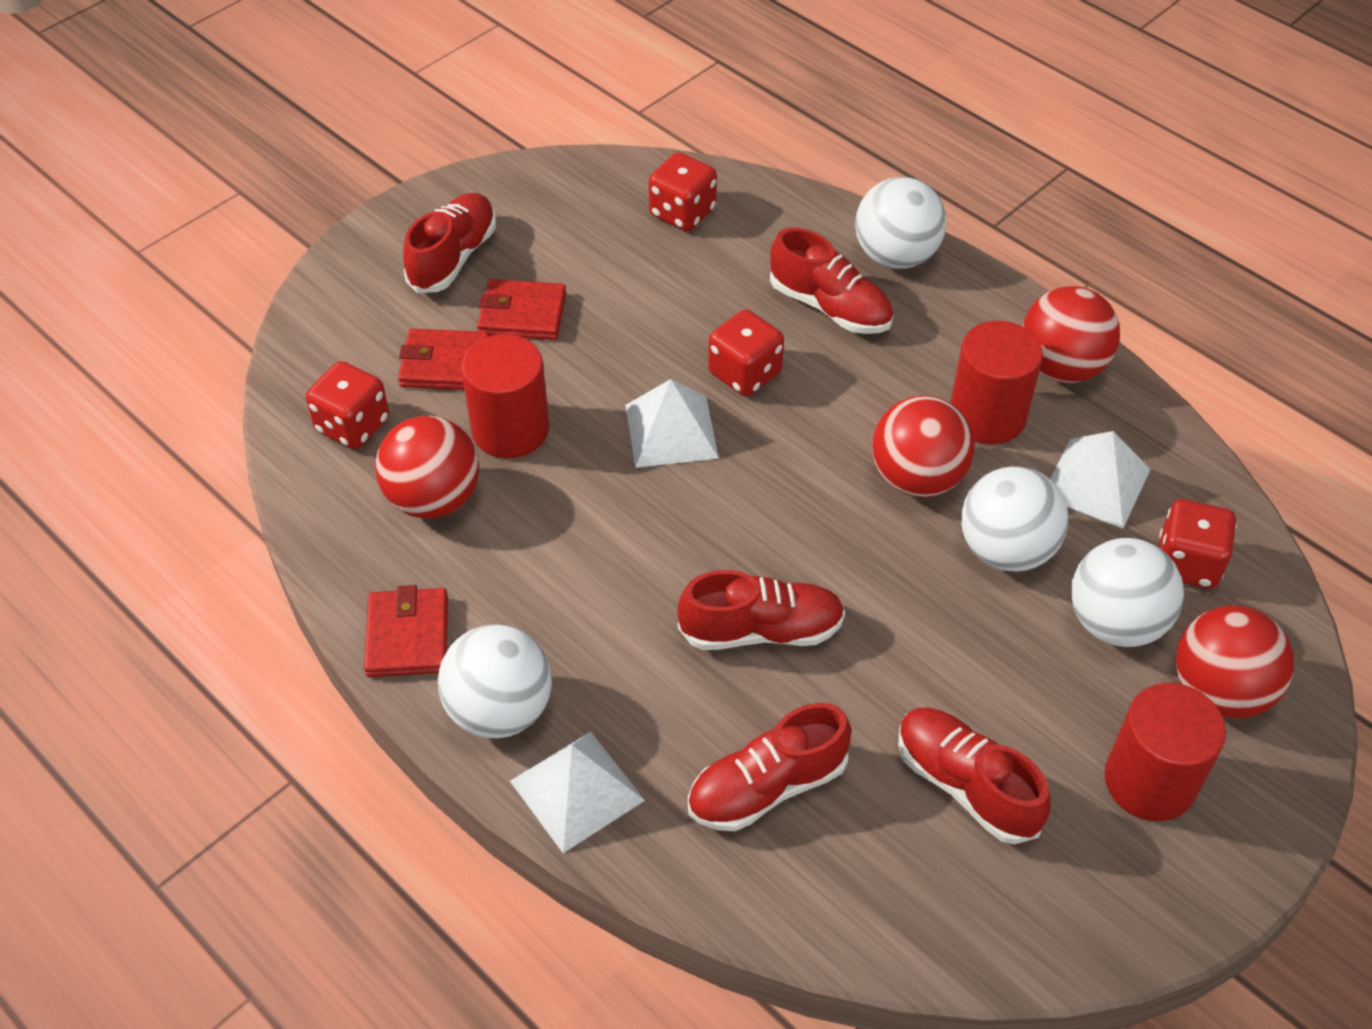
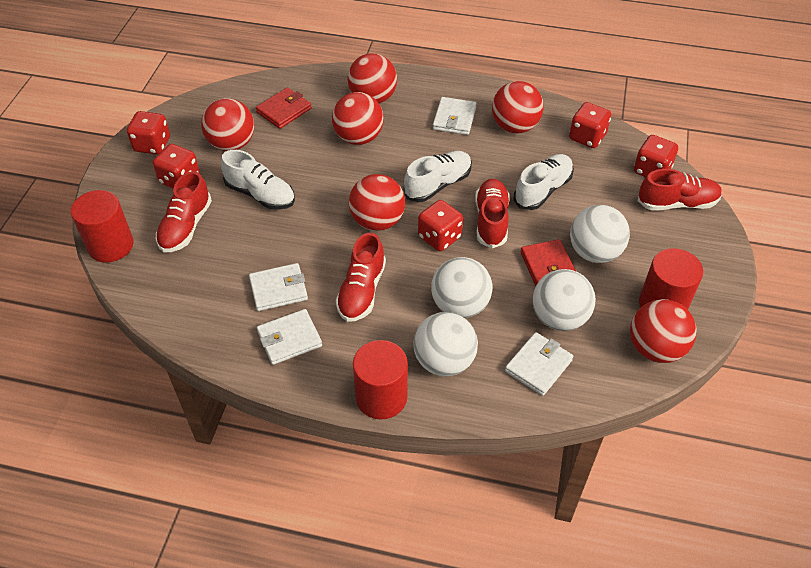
red ball: [375,416,480,518] [872,395,975,497] [1023,286,1120,383] [1175,605,1294,718] = 4 -> [201,98,254,151] [332,92,384,145] [347,54,397,104] [349,174,405,231] [492,81,544,133] [630,299,696,363] = 6
red dice: [306,361,389,449] [649,152,717,231] [708,310,784,396] [1159,499,1237,588] = 4 -> [127,111,170,154] [153,144,200,189] [418,200,463,251] [569,102,611,148] [634,135,678,177] = 5
red shoe: [403,193,496,293] [677,570,845,650] [688,703,851,831] [770,228,894,334] [898,708,1051,844] = 5 -> [156,171,212,252] [336,233,386,322] [475,179,510,248] [637,169,722,211] = 4
red wallet: [364,585,448,677] [398,329,489,390] [477,279,566,340] = 3 -> [256,87,312,129] [520,239,576,286] = 2
white pyramid: [510,731,645,853] [625,379,719,468] [1050,431,1151,528] = 3 -> none = 0
white shoe: none = 0 -> [221,150,295,210] [404,151,472,202] [514,154,574,210] = 3
white wallet: none = 0 -> [249,263,308,311] [257,309,322,365] [433,97,477,135] [505,332,573,396] = 4

